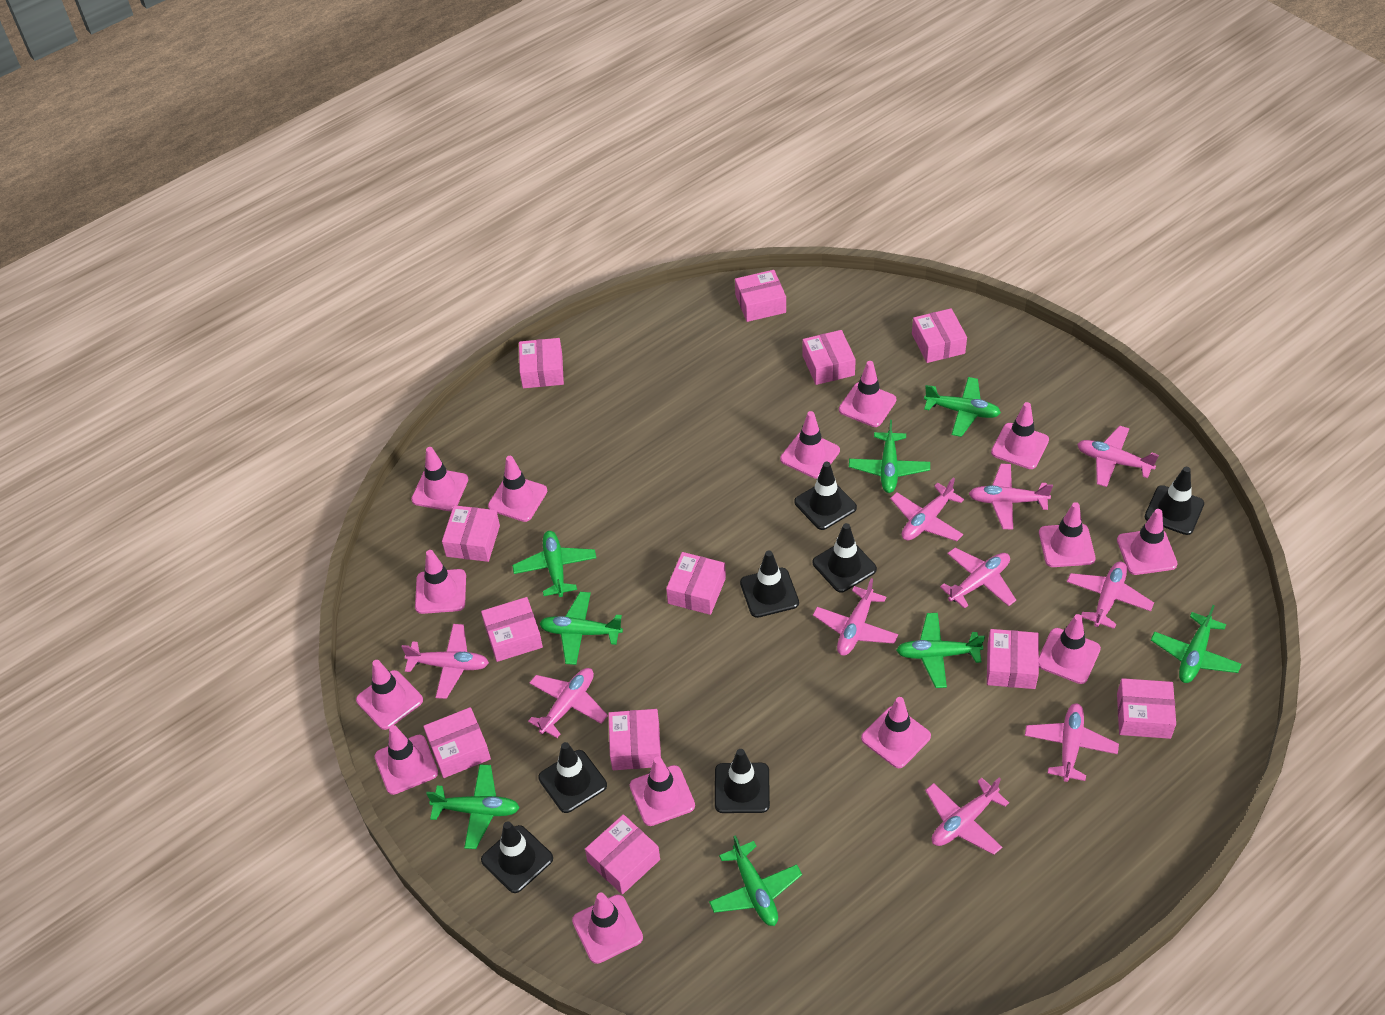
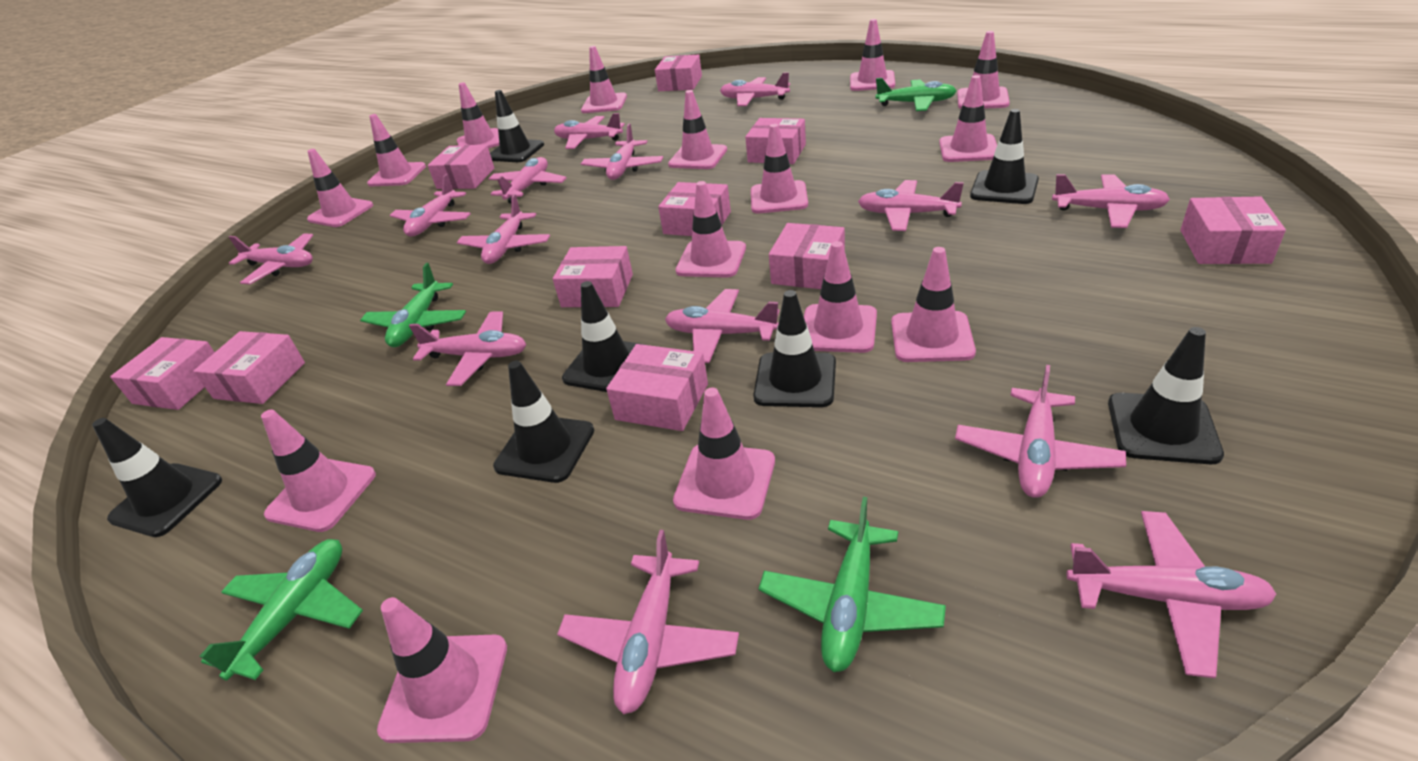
green plane: [426,764,520,849] [512,531,596,597] [539,592,623,665] [709,835,802,926] [849,420,930,493] [896,613,985,688] [924,377,1001,437] [1151,605,1241,683] = 8 -> [199,539,363,681] [360,263,466,347] [758,497,946,672] [876,78,956,111] = 4
pink box: [423,707,491,778] [442,505,500,562] [481,597,543,662] [519,338,564,388] [585,814,660,895] [608,709,661,770] [666,552,726,615] [735,270,786,322] [802,330,856,385] [912,308,967,363] [987,629,1039,689] [1117,678,1176,739] = 12 -> [110,337,215,410] [194,331,305,404] [428,145,494,189] [553,246,633,307] [606,344,708,431] [655,54,702,91] [658,182,731,236] [745,118,806,164] [769,223,845,289] [1180,196,1286,264] = 10
pink plane: [402,624,489,699] [528,668,608,738] [813,578,898,656] [890,478,964,541] [925,778,1009,855] [940,548,1016,609] [969,464,1053,530] [1025,703,1119,782] [1067,561,1154,629] [1077,426,1159,487] = 10 -> [229,233,313,284] [390,174,471,237] [409,311,526,386] [457,194,550,264] [488,157,566,203] [554,113,625,149] [557,530,739,714] [581,123,663,180] [665,289,779,363] [720,72,790,106] [858,180,964,231] [955,365,1126,498] [1052,174,1170,228] [1067,511,1276,678] = 14
pink traffic cone: [356,660,423,730] [375,725,438,795] [411,447,468,511] [415,550,466,614] [488,456,547,522] [572,893,643,964] [630,757,695,826] [780,411,840,478] [839,361,896,427] [861,697,931,768] [991,402,1049,469] [1039,502,1095,567] [1039,614,1101,684] [1117,509,1177,575] = 14 -> [261,409,376,532] [307,149,373,227] [367,114,426,186] [377,597,507,743] [457,82,499,148] [581,46,627,113] [668,90,727,169] [673,388,775,520] [676,181,746,278] [751,124,808,213] [804,241,877,353] [850,19,895,91] [891,247,976,362] [939,75,997,162] [957,31,1010,109] = 15

